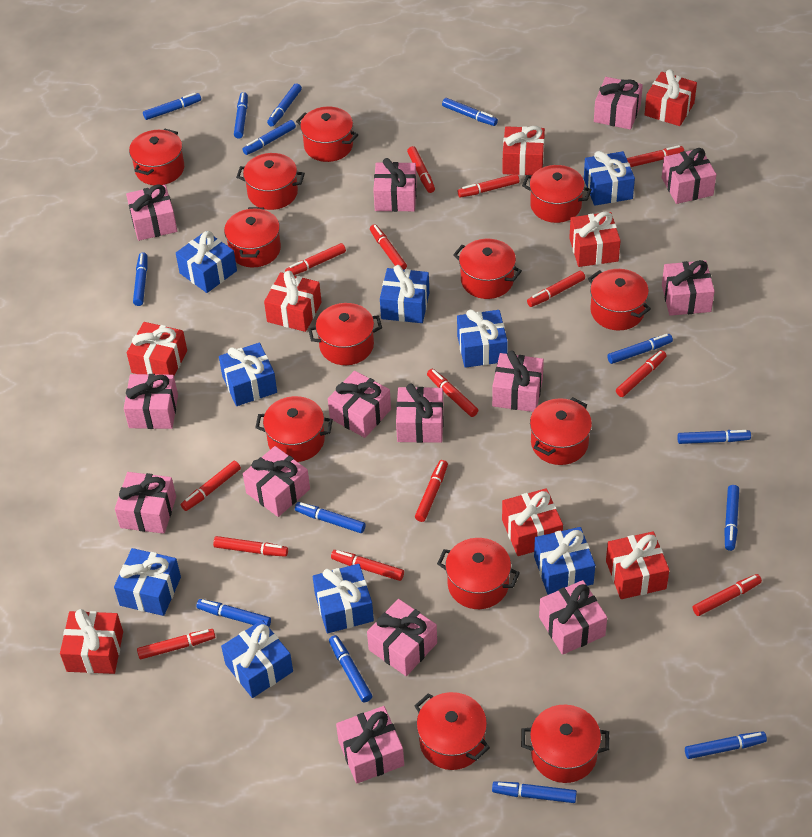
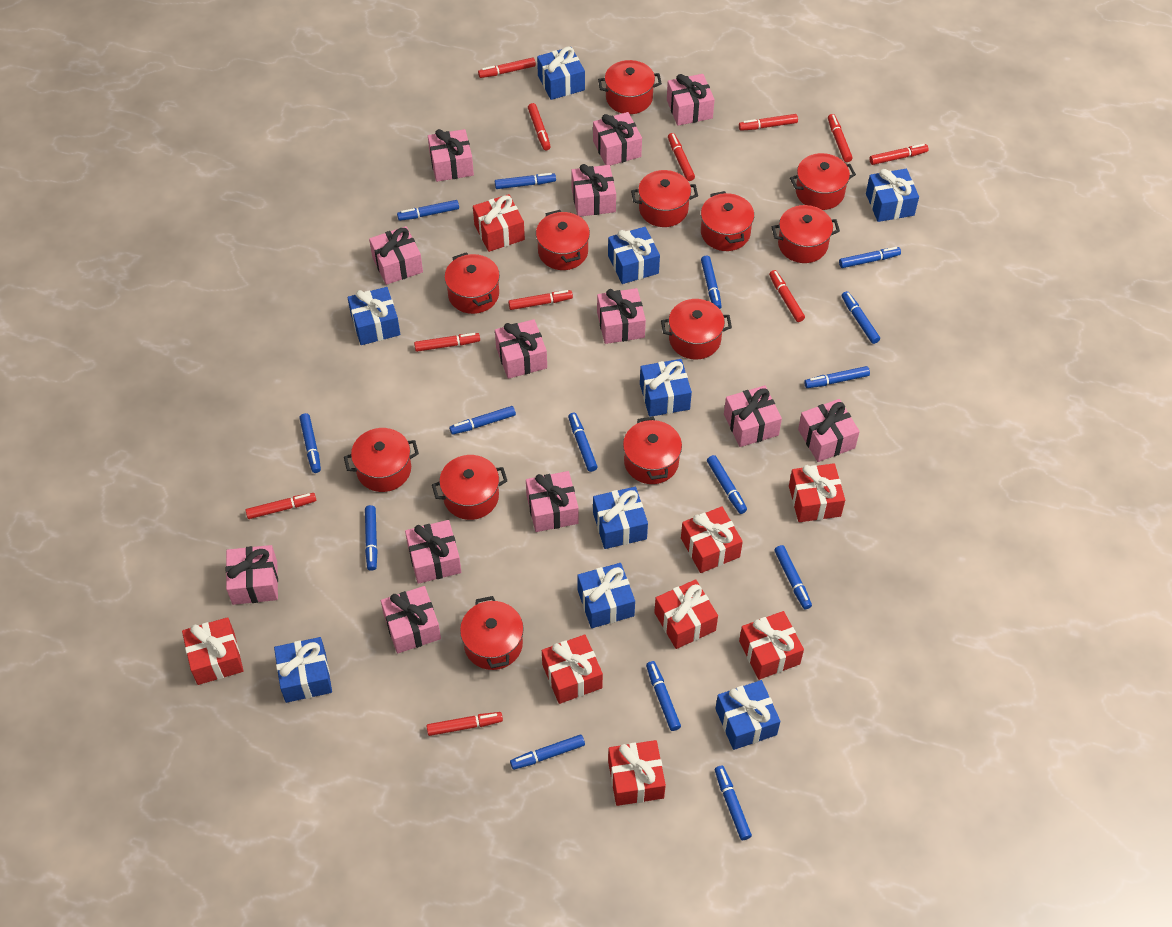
blue marker: [133,252,147,306] [143,93,201,120] [196,599,271,627] [234,92,248,138] [242,120,296,155] [267,83,302,127] [295,502,366,533] [329,635,372,702] [442,98,498,126] [492,781,577,803] [607,334,673,364] [677,430,751,444] [685,731,767,759] [724,485,739,551] = 14 -> [299,413,321,473] [365,505,378,571] [397,200,459,221] [449,406,516,435] [495,173,556,189] [510,735,585,770] [568,413,598,472] [646,661,681,731] [701,256,722,309] [707,455,747,514] [715,765,752,840] [774,545,812,609] [804,366,870,388] [839,247,901,268] [842,291,880,344] = 15
pink gift: [115,472,176,534] [124,374,178,429] [126,184,177,241] [243,446,310,517] [328,371,391,438] [336,706,404,784] [367,599,437,676] [373,158,417,212] [396,384,444,443] [492,351,544,412] [539,580,607,655] [594,77,643,130] [662,148,716,204] [662,260,715,316] = 14 -> [226,545,278,605] [369,226,423,285] [381,586,441,653] [405,520,461,584] [428,129,474,182] [495,319,547,379] [526,471,579,532] [571,164,616,217] [593,112,642,166] [597,288,646,344] [667,74,715,126] [724,386,782,447] [798,399,860,462] = 13
red marker: [137,629,215,659] [181,461,241,511] [213,536,288,557] [285,243,346,275] [331,550,404,581] [370,224,407,270] [407,146,435,193] [415,460,448,522] [427,369,478,417] [458,174,519,198] [527,271,585,307] [616,350,667,397] [627,145,684,167] [693,574,762,616] = 14 -> [246,493,316,519] [414,333,480,352] [427,712,503,736] [478,58,536,78] [508,290,573,310] [528,103,551,150] [668,133,695,181] [739,114,798,131] [769,270,805,322] [828,114,853,162] [870,144,928,165] = 11
red pot: [129,129,184,185] [224,207,281,267] [236,153,305,210] [255,396,333,462] [296,107,358,162] [308,303,382,365] [414,692,490,770] [437,538,520,609] [453,239,522,299] [521,705,610,783] [522,165,592,223] [530,397,592,465] [588,269,651,330] = 13 -> [344,428,419,492] [432,455,507,520] [444,252,500,314] [460,596,524,670] [536,210,590,270] [598,60,662,114] [623,417,682,484] [631,170,698,227] [661,299,732,359] [701,191,754,251] [772,205,840,263] [790,153,856,210] = 12

